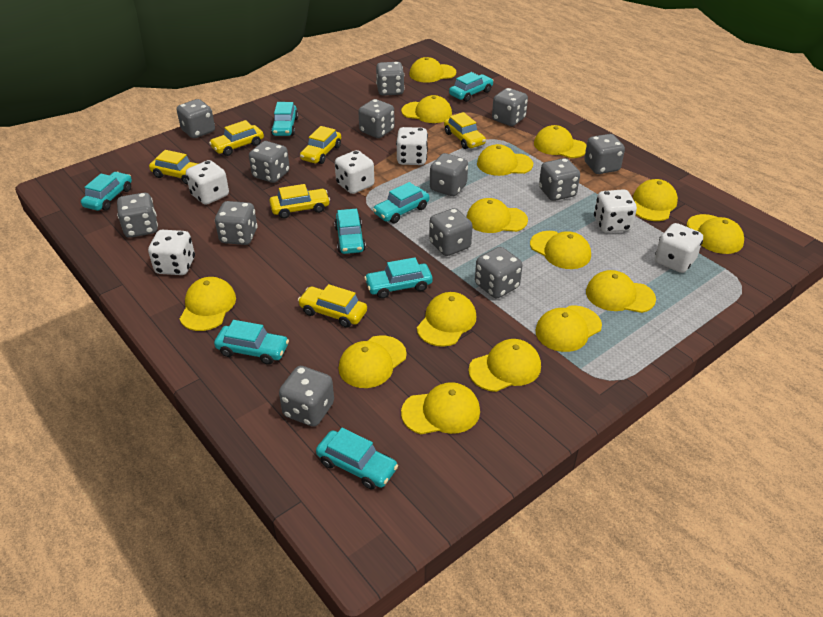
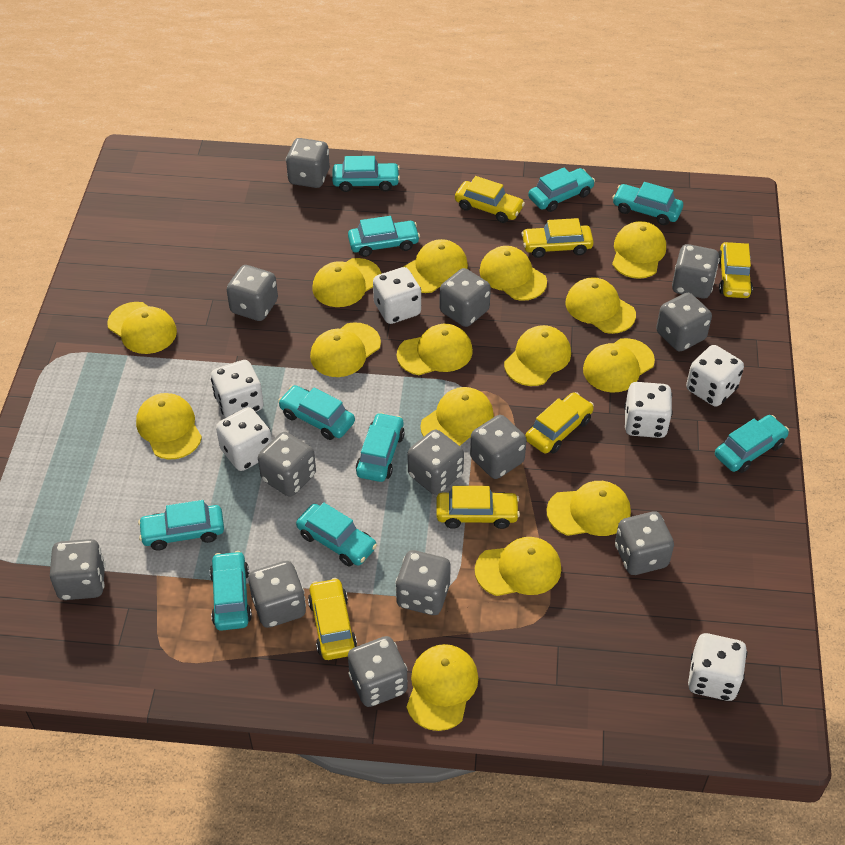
turquoise car: [81,172,132,211] [214,320,289,365] [271,102,298,136] [316,428,398,490] [334,209,366,254] [364,257,433,299] [373,182,429,223] [449,72,494,102] = 8 -> [138,500,224,551] [210,551,252,631] [278,385,355,440] [296,502,377,567] [332,156,400,192] [348,216,420,257] [356,412,405,482] [528,167,595,212] [612,182,683,225] [715,415,789,473] = 10

